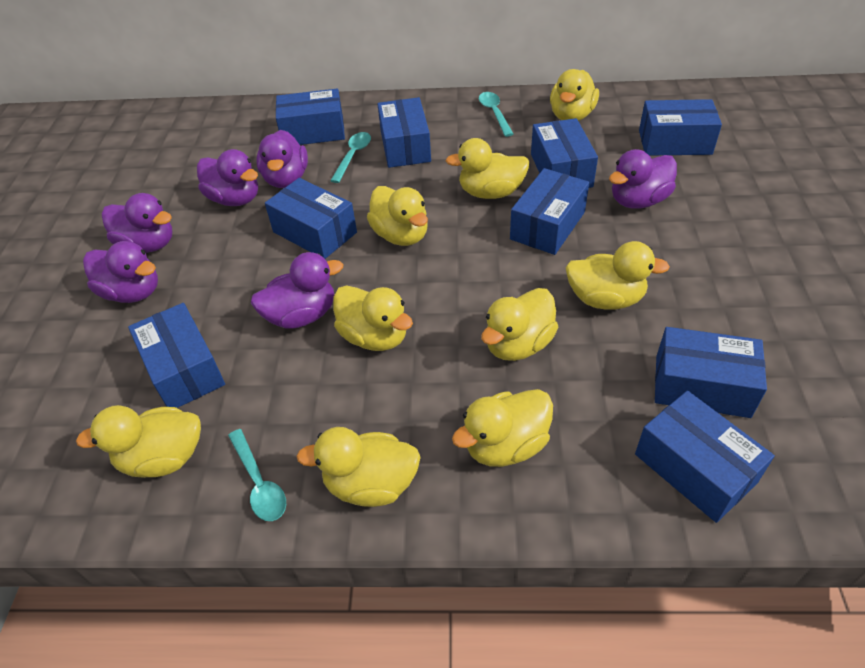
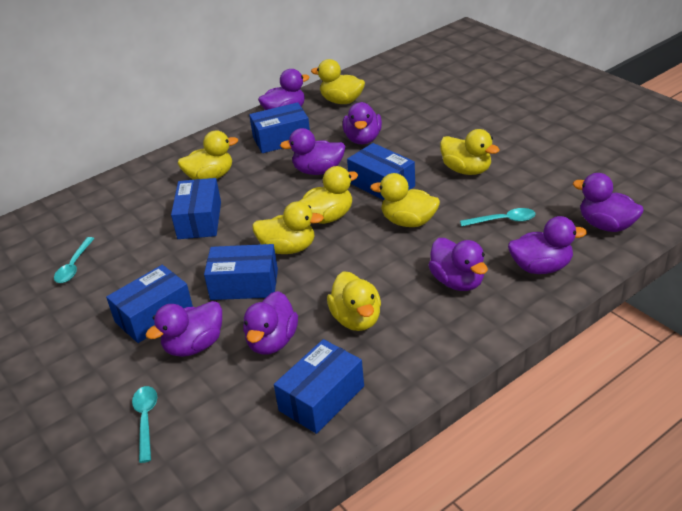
blue box: [128,303,225,408] [265,178,357,259] [276,88,345,145] [378,97,431,168] [510,168,589,255] [531,118,598,188] [635,391,775,523] [639,99,722,155] [655,327,767,418] = 9 -> [106,265,193,343] [171,178,221,239] [204,244,278,300] [249,102,310,153] [274,339,364,434] [347,143,415,200] = 6
purple duck: [83,241,158,303] [102,193,172,253] [197,149,258,206] [251,252,343,329] [256,130,308,188] [609,149,677,209] = 6 -> [145,301,222,357] [243,291,298,355] [258,69,310,110] [280,128,345,175] [343,102,382,144] [428,238,488,291] [508,216,587,274] [573,173,644,232] = 8
yellow duck: [76,405,201,478] [296,427,421,507] [333,285,413,351] [367,186,428,246] [446,138,529,199] [452,389,553,467] [481,288,558,361] [550,69,599,121] [566,241,670,310] = 9 -> [178,130,238,180] [252,201,324,254] [299,166,358,224] [311,59,365,104] [327,271,381,331] [370,173,440,227] [440,129,500,175] = 7

